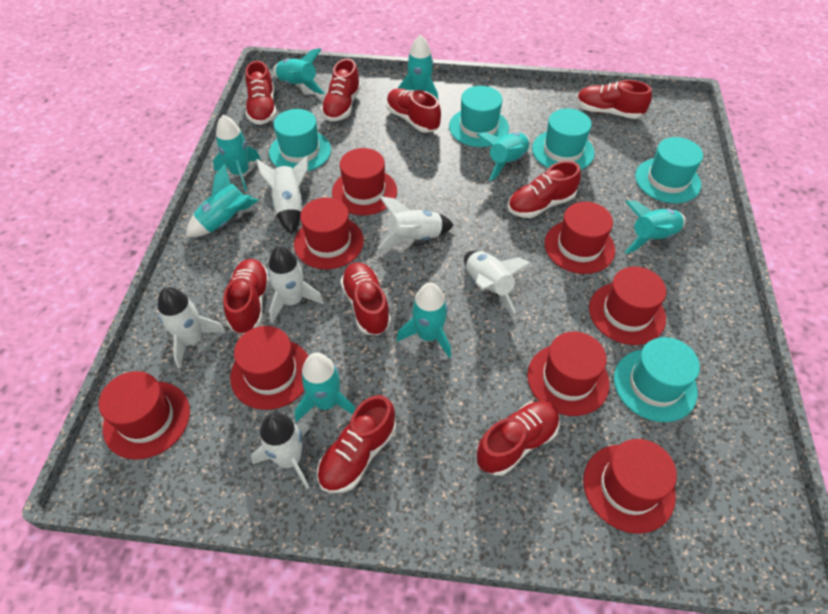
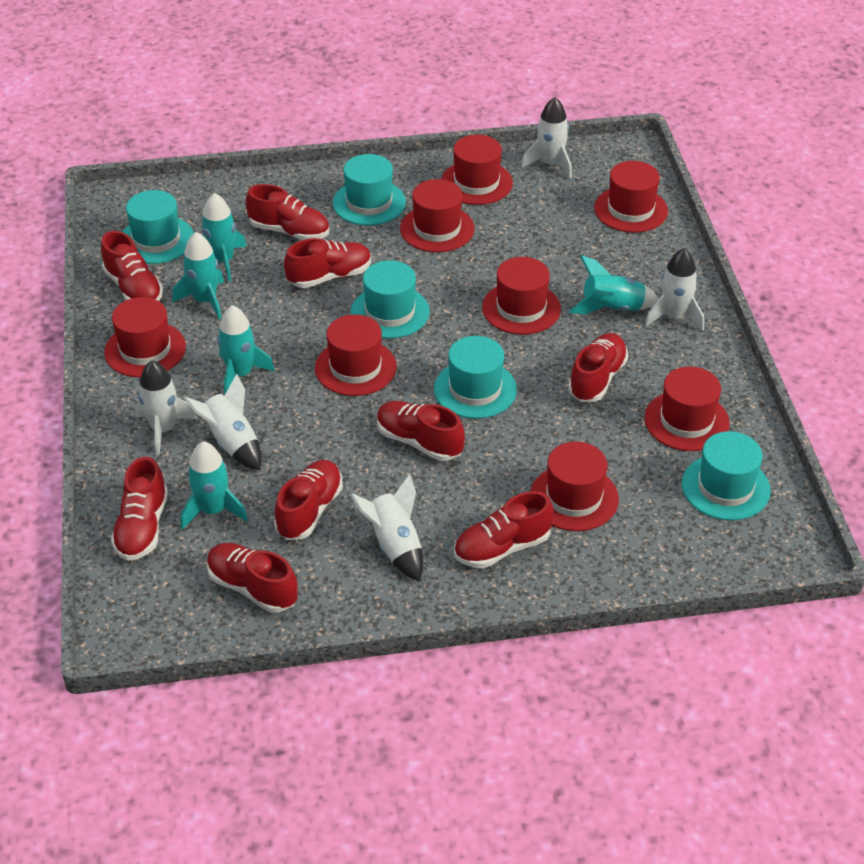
turquoise rocket: [186,164,259,237] [213,115,261,191] [273,48,324,94] [295,353,356,422] [396,282,451,358] [398,35,438,99] [477,132,530,181] [624,201,686,254] = 8 -> [172,232,224,319] [181,441,248,529] [202,193,247,281] [217,305,275,396] [569,255,659,314] = 5
white rocket: [158,287,225,368] [251,412,309,489] [256,156,308,234] [268,246,324,323] [377,196,454,249] [464,251,531,314] = 6 -> [135,360,198,455] [184,374,262,470] [350,474,423,582] [521,97,572,178] [645,248,704,331] = 5

